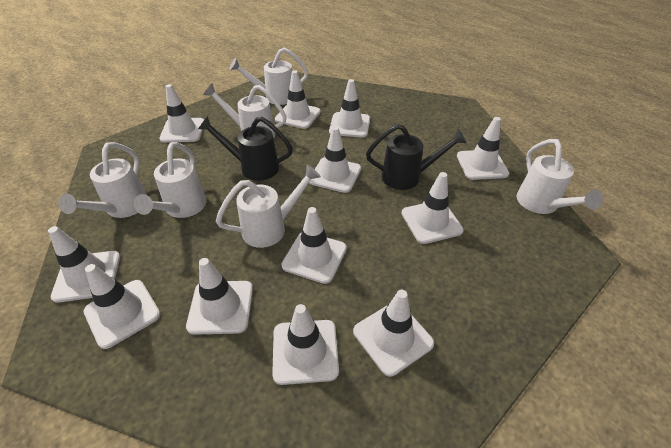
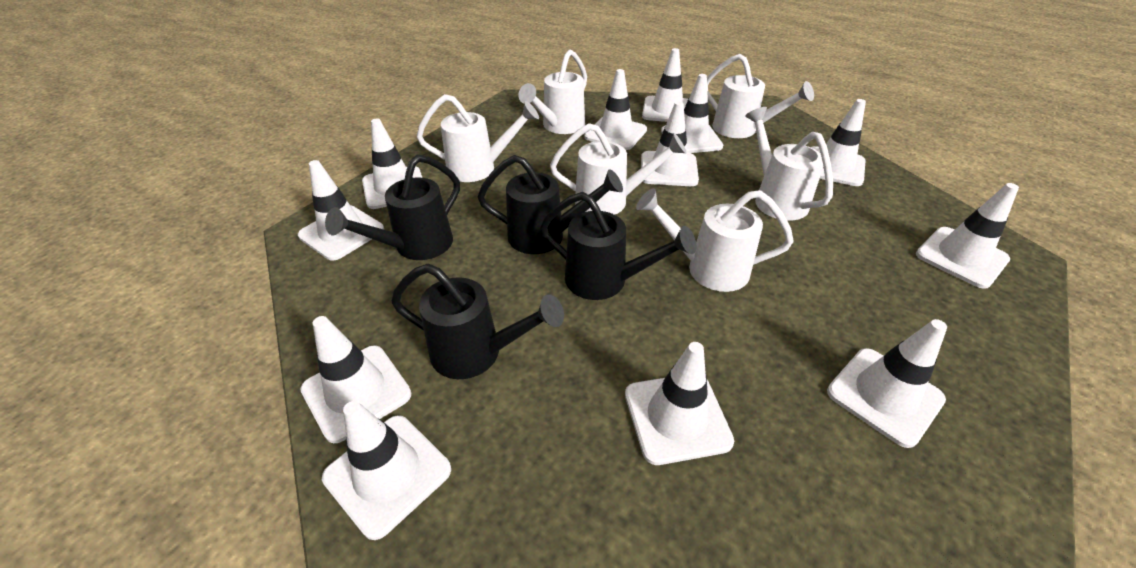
black watering can: [198,116,293,181] [366,124,467,190] = 2 -> [325,154,460,260] [391,263,564,379] [477,155,623,254] [540,192,696,300] = 4

